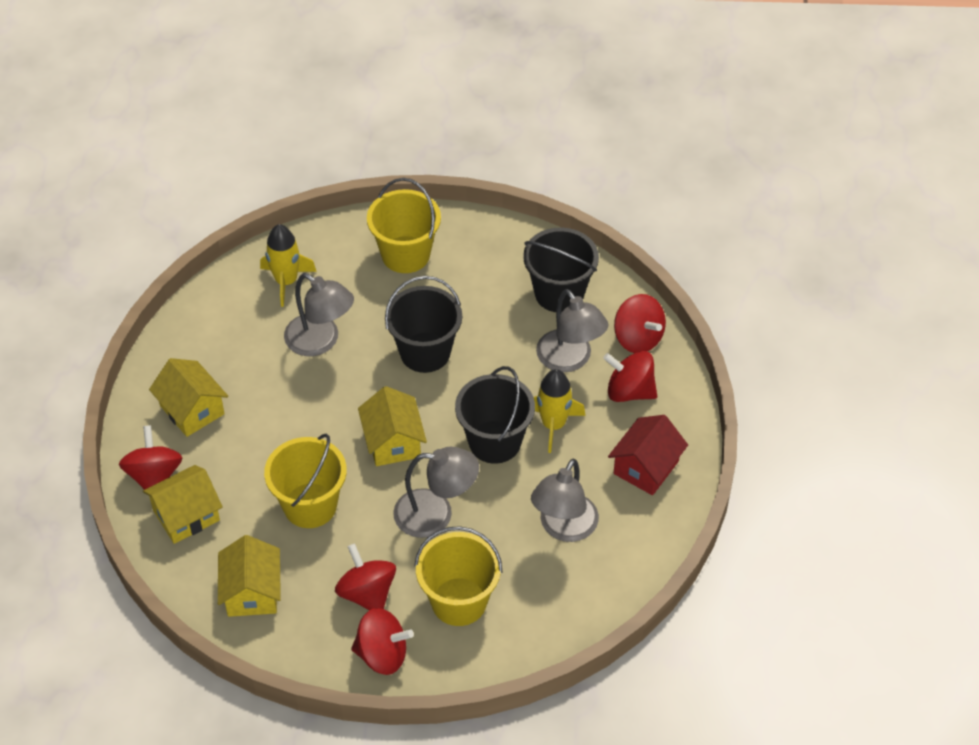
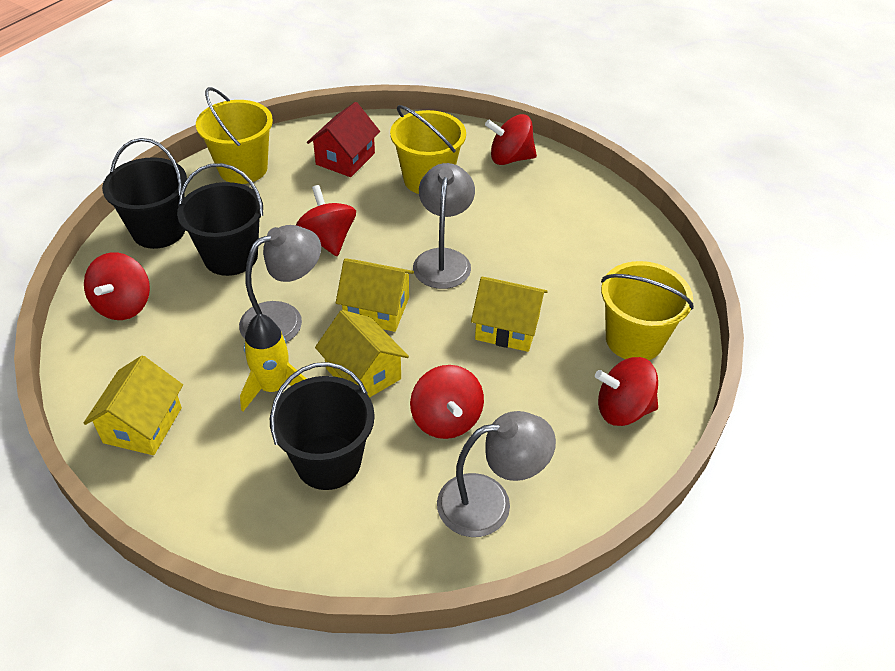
grey lamp: [284,273,354,356] [393,447,479,538] [531,459,599,542] [536,289,608,372] = 4 -> [239,225,321,342] [413,163,475,289] [437,411,556,537] = 3
yellow rocket: [260,224,317,307] [534,369,585,453] = 2 -> [240,314,306,411] = 1

